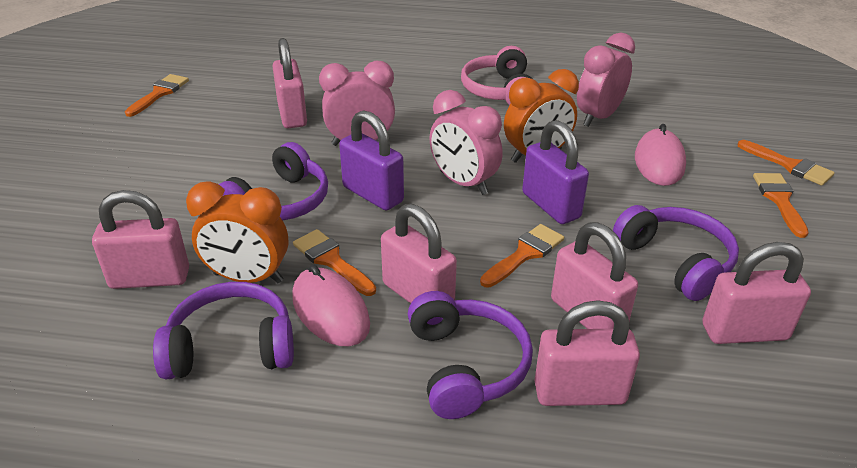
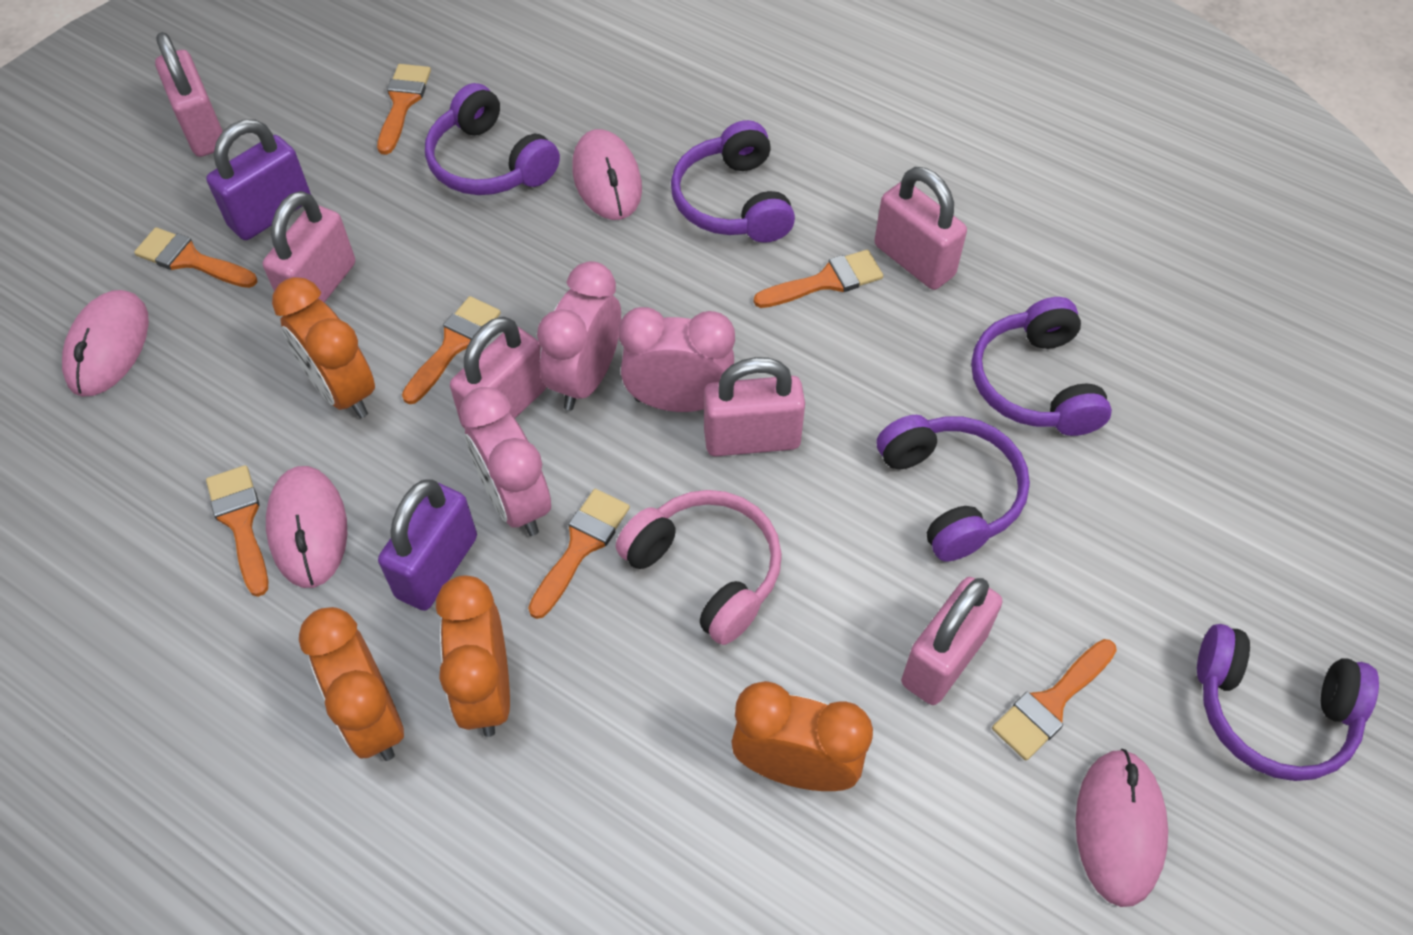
orange brush: [125,74,189,117] [293,229,376,296] [480,224,564,288] [737,140,835,186] [753,173,809,238] = 5 -> [134,227,257,288] [206,465,268,597] [377,64,431,155] [402,296,501,404] [528,489,630,619] [754,249,883,308] [992,639,1117,760] = 7
orange clock: [186,181,288,283] [504,69,579,163] = 2 -> [272,277,375,418] [299,607,404,761] [436,576,510,737] [731,681,873,791] = 4
pink mouse: [292,264,370,346] [635,124,686,186] = 2 -> [62,290,149,397] [266,466,347,588] [572,129,642,220] [1076,749,1168,907] = 4
purple headphones: [153,282,294,379] [219,142,328,220] [408,291,533,419] [613,205,739,301] = 4 -> [425,83,560,195] [671,120,795,243] [877,415,1030,561] [971,297,1112,436] [1197,624,1379,781] = 5

